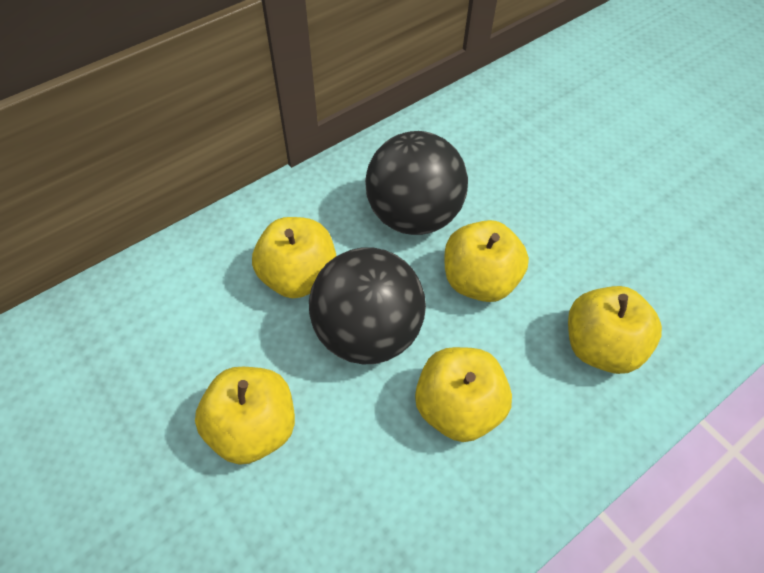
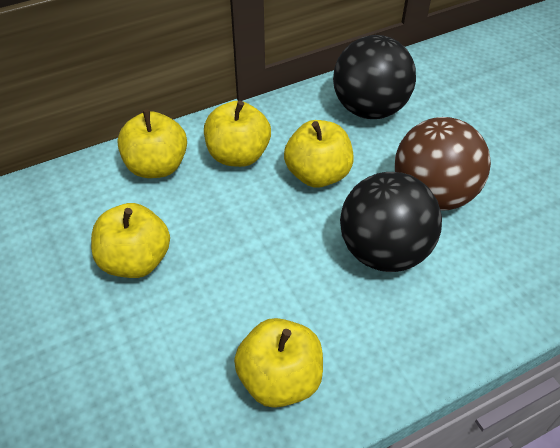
brown ball: none = 0 -> [395,117,491,211] = 1

